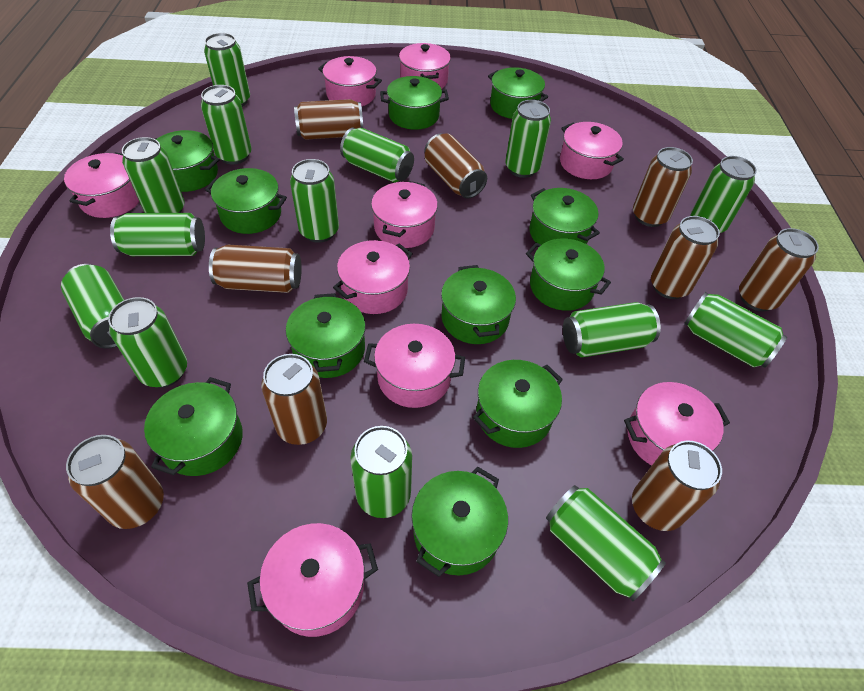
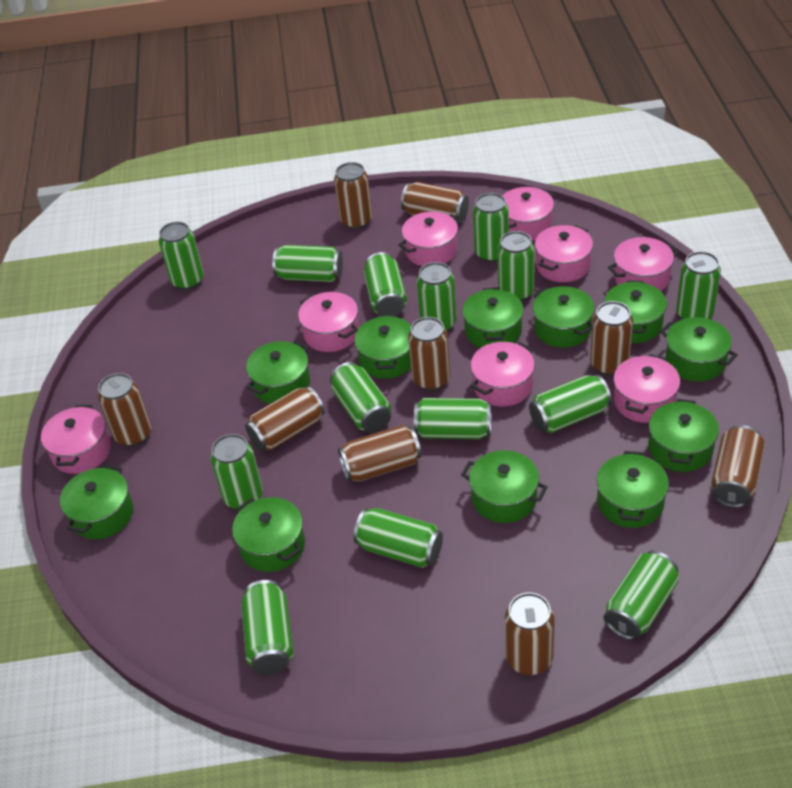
pink pot: [64,152,140,218] [247,523,378,637] [318,56,382,107] [333,240,412,314] [364,324,465,408] [371,181,438,248] [399,43,451,89] [560,122,624,179] [624,382,730,466] = 9 -> [41,405,111,474] [298,292,359,352] [398,211,461,266] [471,342,535,406] [502,187,554,241] [535,225,593,282] [608,237,679,291] [613,354,680,423] = 8

